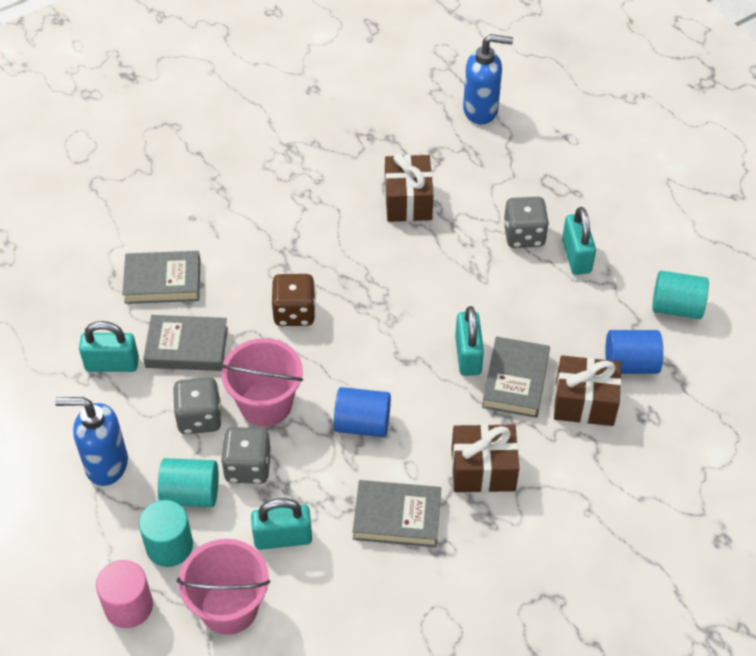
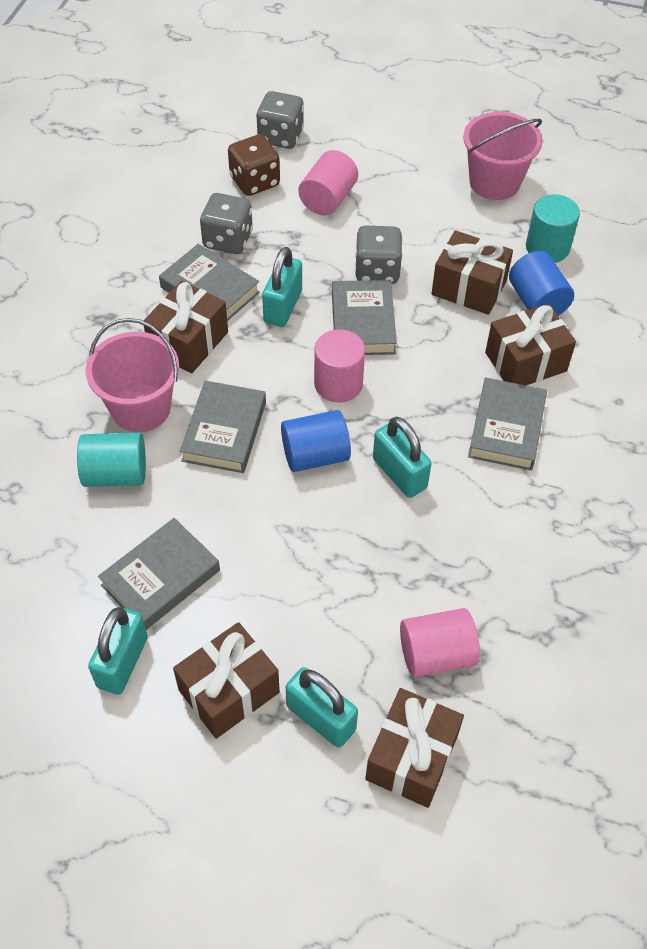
blue soap dispenser: [55,397,128,486] [463,34,513,124] = 2 -> none = 0
brown gift: [385,154,433,222] [451,424,519,492] [554,356,621,426] = 3 -> [144,281,228,373] [173,622,280,739] [365,688,464,808] [431,230,513,315] [485,304,576,385] = 5
grey book: [122,251,201,304] [143,315,228,371] [353,480,441,547] [482,336,550,418] = 4 -> [98,518,220,630] [159,244,260,321] [180,381,266,473] [332,280,397,355] [468,377,547,470] = 5
pink cylinder: [96,560,153,628] = 1 -> [298,150,358,215] [314,329,365,403] [400,608,480,677] = 3
turquoise cylinder: [139,500,193,567] [158,458,219,507] [652,271,709,319] = 3 -> [77,432,146,487] [526,194,580,263] = 2

